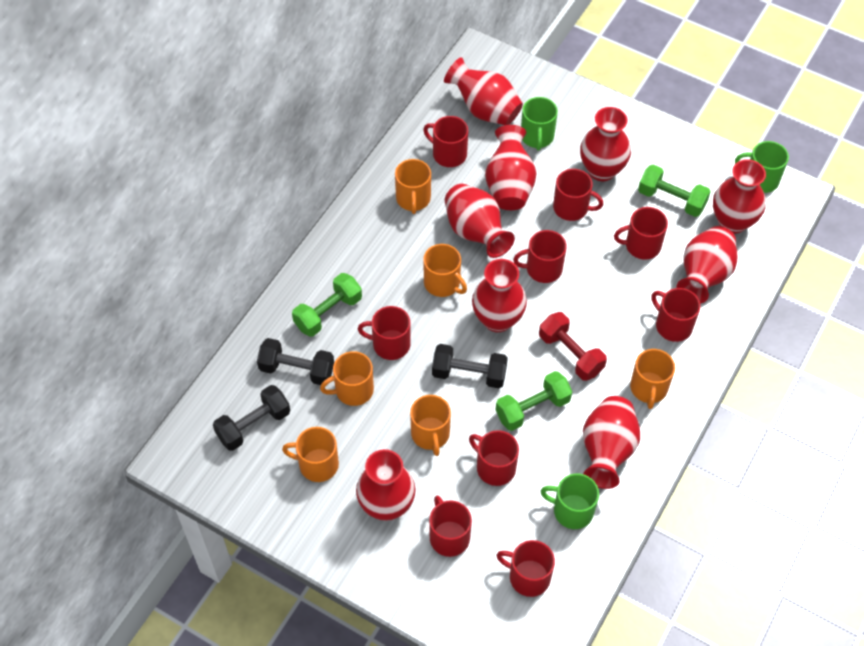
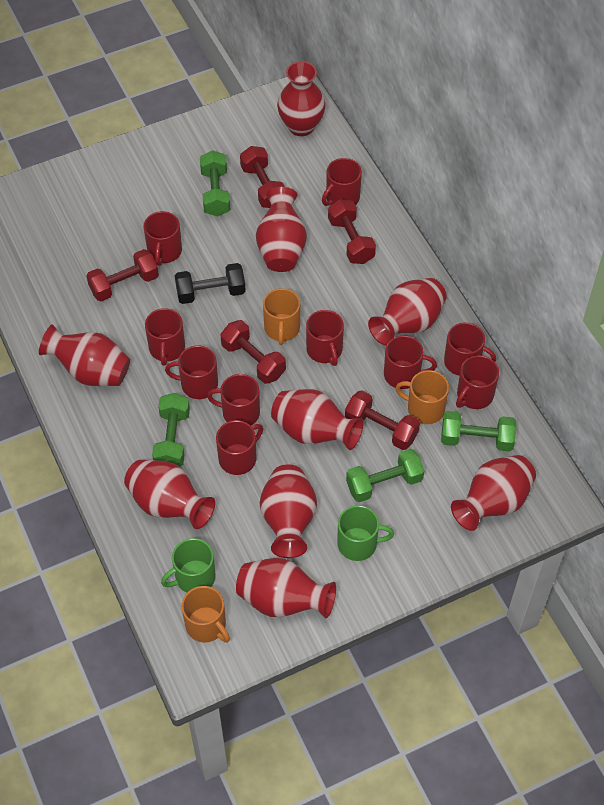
black dumbbell: [213,385,290,451] [257,338,334,385] [432,344,508,388] = 3 -> [175,263,246,304] = 1
green dumbbell: [292,273,362,337] [495,371,572,431] [638,164,711,217] = 3 -> [152,393,190,467] [200,150,230,217] [346,449,424,502] [441,411,517,451] = 4
green mug: [521,97,558,150] [541,474,599,529] [735,141,789,193] = 3 -> [161,538,216,593] [337,505,394,561] = 2
orange mug: [282,427,339,482] [320,351,374,406] [395,159,431,214] [410,395,451,456] [423,244,467,297] [630,349,675,409] = 6 -> [182,586,230,643] [263,288,300,345] [395,370,449,424] = 3
red dumbbell: [539,312,607,381] = 1 -> [86,249,159,301] [220,320,286,384] [240,146,285,208] [328,199,376,264] [345,390,420,450] = 5
red mug: [358,306,411,360] [423,116,468,167] [429,495,472,557] [469,430,519,486] [496,540,555,597] [513,230,567,283] [553,169,603,221] [614,207,668,259] [652,288,700,342] = 9 -> [143,211,182,266] [145,308,185,366] [165,346,218,399] [207,374,260,426] [216,420,263,475] [306,310,344,366] [322,158,362,206] [384,336,437,389] [444,323,496,376] [456,355,499,409] = 10

